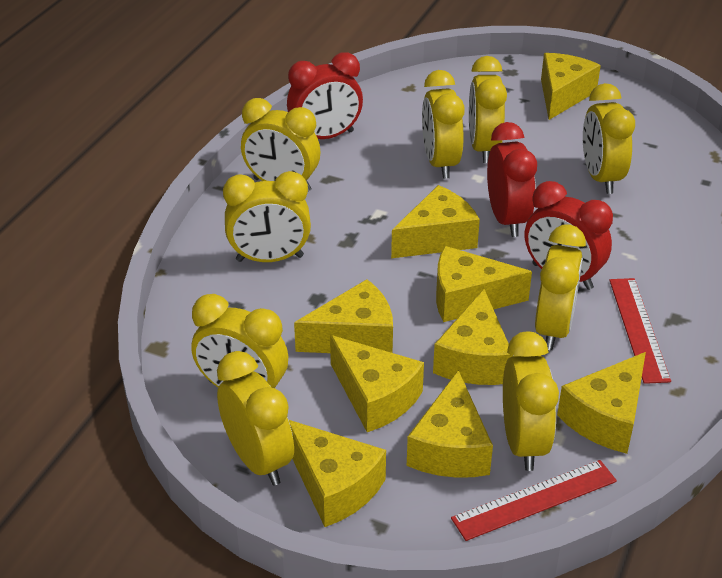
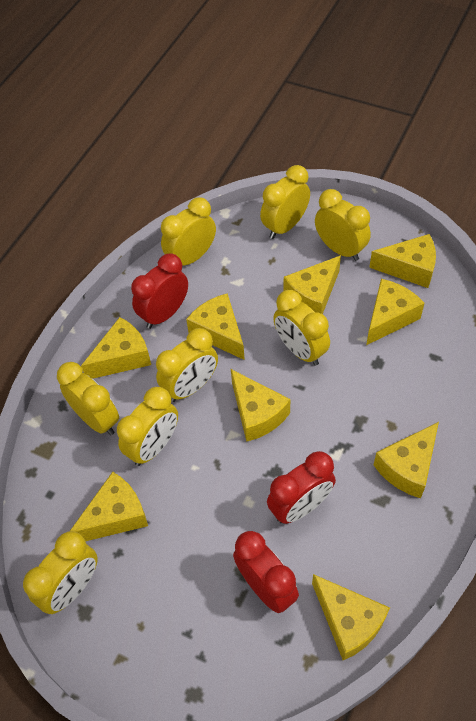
red ruler: [451,460,617,541] [609,278,671,384] = 2 -> none = 0
yellow clock: [191,294,288,388] [217,351,294,486] [223,171,311,262] [241,98,320,192] [422,70,465,179] [469,56,507,163] [503,332,559,471] [535,225,586,350] [583,83,635,194] = 9 -> [23,531,98,614] [57,362,119,435] [117,387,178,466] [156,328,218,402] [161,197,216,265] [260,165,310,239] [273,290,330,366] [315,189,371,261] = 8

